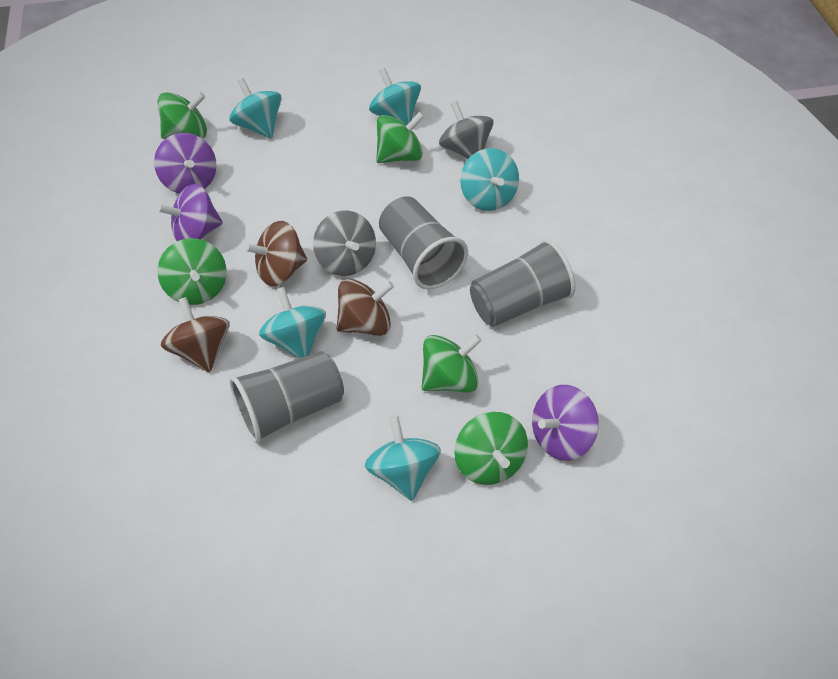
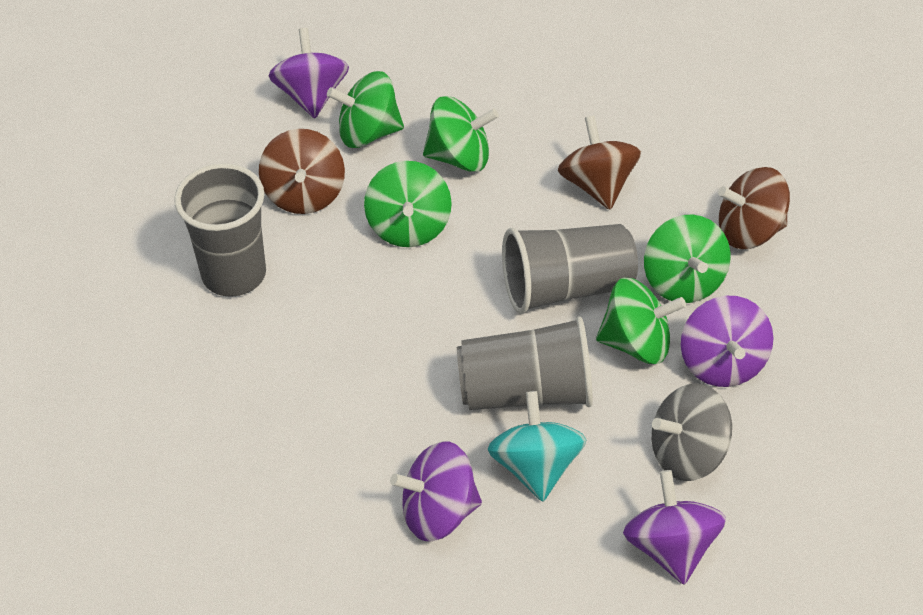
grey spinning top: [313,210,376,276] [439,101,494,159] = 2 -> [652,383,732,481] = 1
purple spinning top: [154,133,217,194] [157,184,223,241] [532,385,599,461] = 3 -> [269,28,349,118] [390,441,482,541] [623,470,726,585] [681,296,773,387] = 4
turquoise spinning top: [229,78,282,139] [259,287,326,358] [365,416,441,501] [369,68,421,125] [460,148,519,211] = 5 -> [488,391,586,502] = 1

